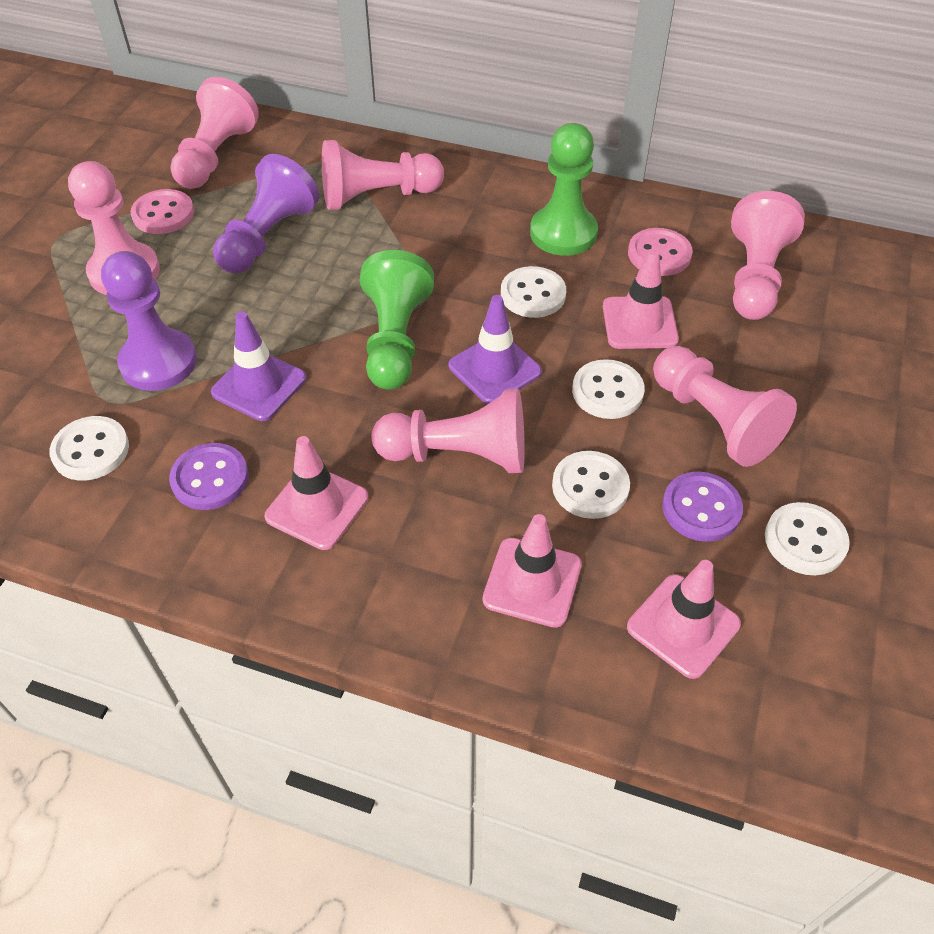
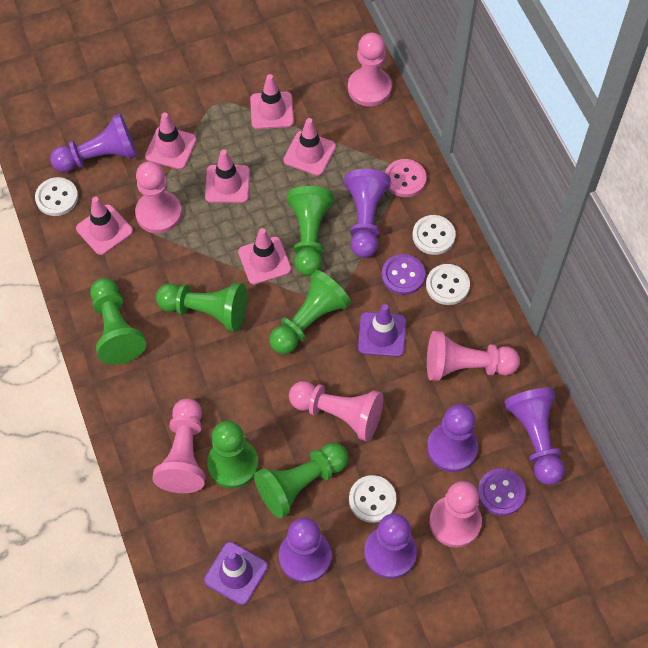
green pawn: [360,250,434,390] [530,123,598,256] = 2 -> [90,278,146,365] [156,283,247,332] [207,421,258,489] [254,443,348,518] [269,270,351,354] [287,186,333,276] = 6
pink button: [131,189,194,234] [628,228,693,276] = 2 -> [385,159,427,197] = 1
pink traffic cone: [265,436,368,550] [482,514,582,628] [603,248,679,349] [627,560,741,679] = 4 -> [76,197,133,255] [145,112,197,170] [205,149,250,203] [238,228,292,285] [250,74,294,129] [283,118,336,176] = 6
purple pawn: [101,251,197,391] [213,154,319,274] = 2 -> [50,114,137,173] [279,517,331,583] [344,169,391,258] [364,513,417,579] [427,404,478,472] [504,388,564,485] = 6
white button: [50,416,129,481] [501,266,566,318] [552,451,630,519] [572,359,645,419] [765,502,850,575] = 5 -> [35,177,78,216] [349,475,397,523] [412,215,456,255] [426,264,470,305] = 4

